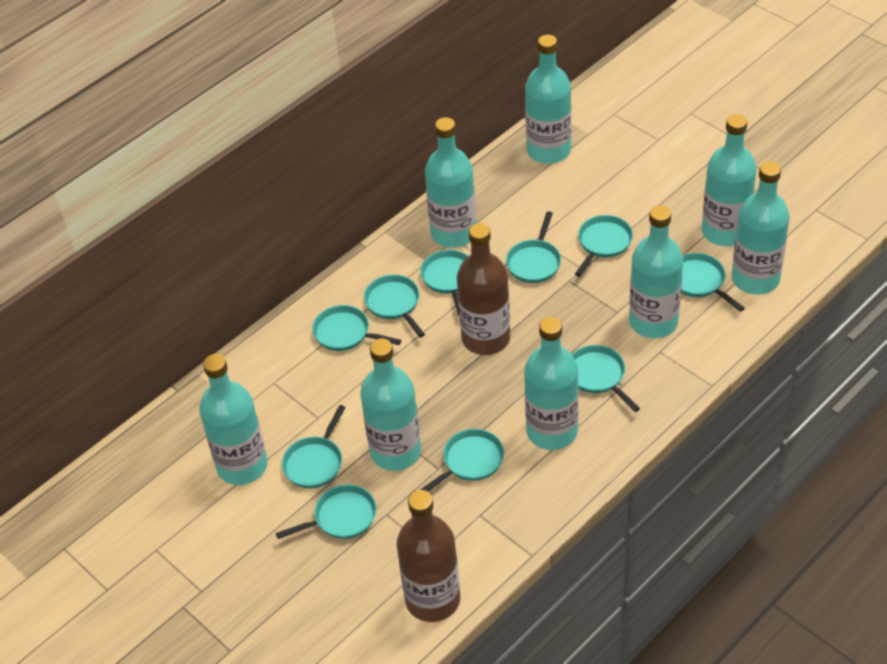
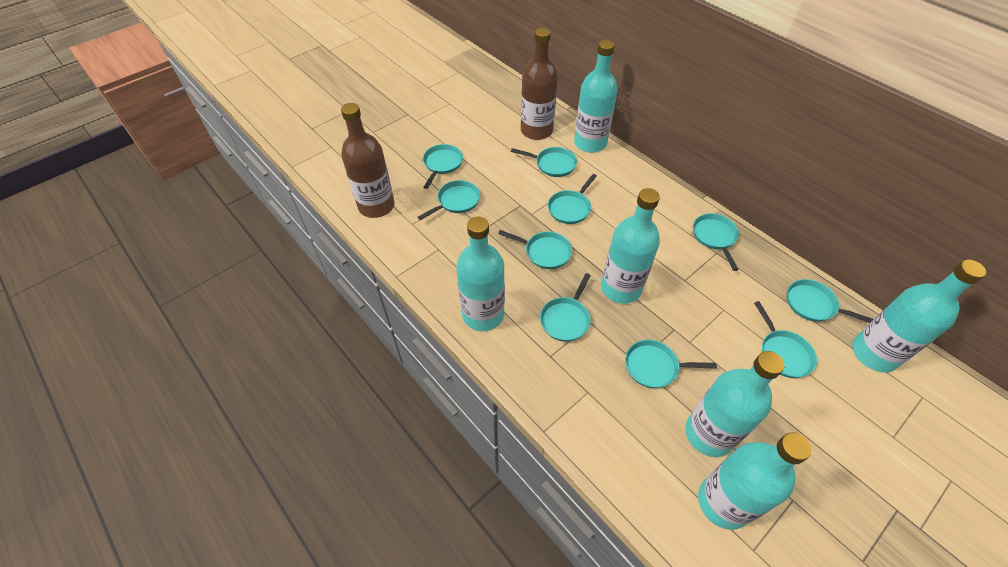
turquoise bottle: [199,354,268,485] [360,338,421,471] [425,117,476,248] [524,317,579,450] [525,35,571,164] [629,205,683,338] [702,114,757,246] [732,161,790,295] = 8 -> [456,217,505,331] [574,40,618,153] [601,188,660,304] [685,351,784,457] [698,432,812,530] [852,259,986,372] = 6

